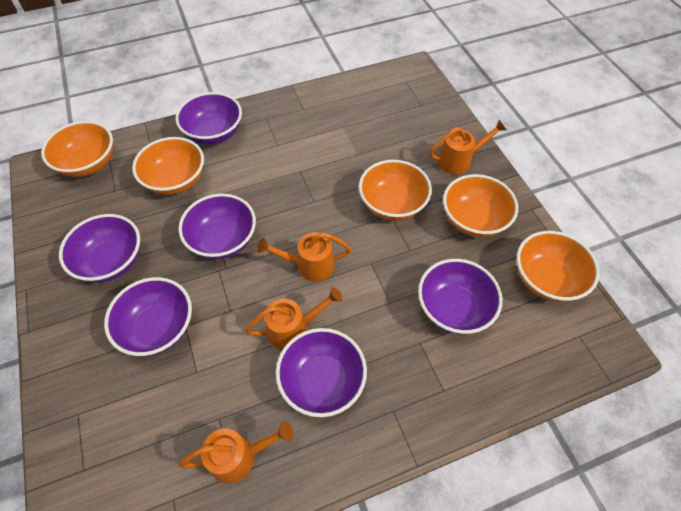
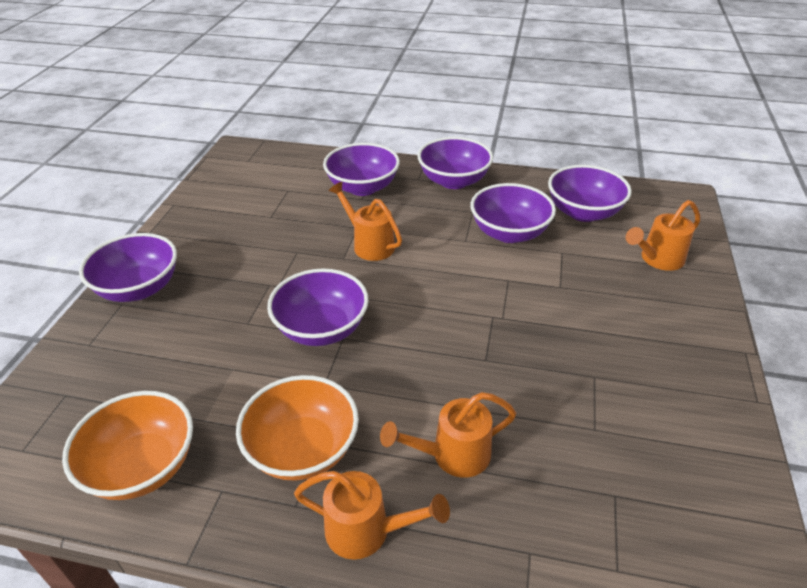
orange bowl: [41,121,113,177] [132,137,204,195] [359,160,432,221] [443,174,518,237] [517,231,600,302] = 5 -> [62,391,193,500] [236,375,359,481] = 2

